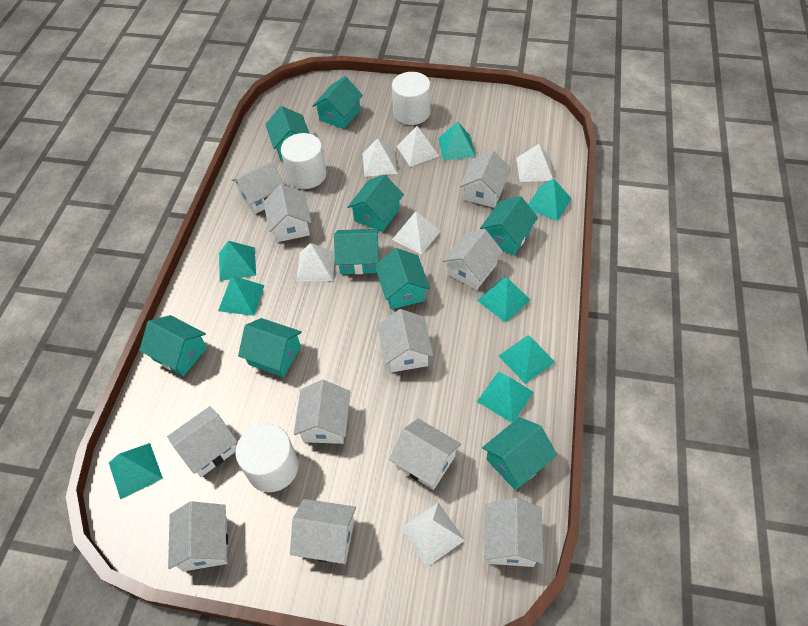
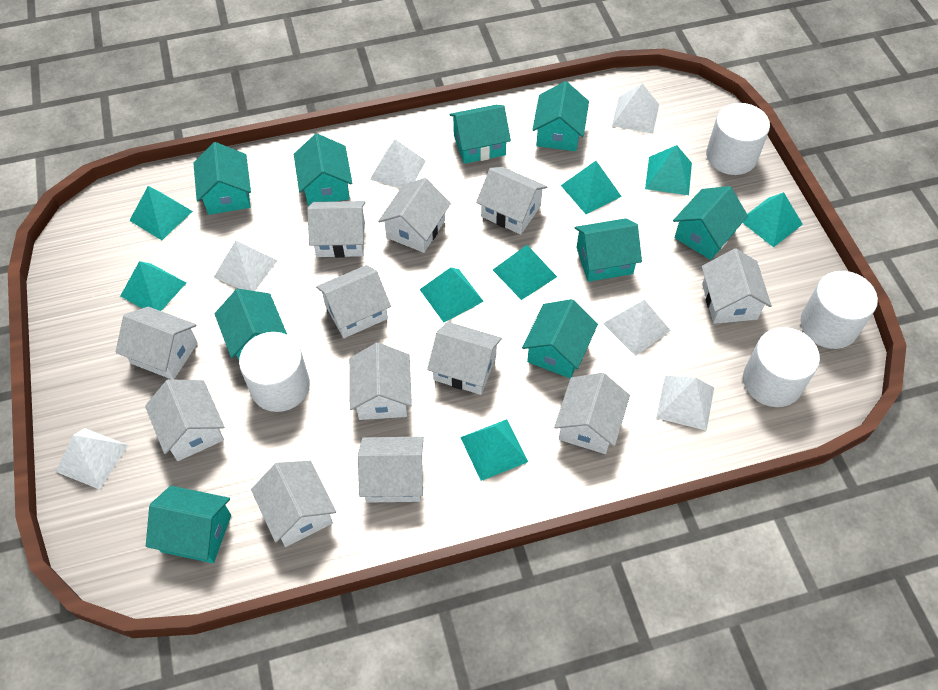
white cylinder: [235,424,298,492] [281,133,326,189] [392,72,430,125] = 3 -> [239,332,310,412] [706,103,770,175] [743,327,820,407] [801,271,878,349] = 4
white house: [167,406,238,477] [168,501,228,571] [232,161,284,214] [263,184,311,242] [290,499,356,564] [294,380,350,444] [378,309,433,372] [389,418,461,490] [442,229,503,290] [460,150,511,208] [484,498,544,567] = 11 -> [116,307,198,380] [145,379,224,461] [251,461,336,547] [307,201,366,258] [316,265,391,338] [349,342,412,420] [358,437,424,503] [378,178,451,253] [427,322,502,395] [476,167,547,235] [554,373,630,454] [702,248,772,324] = 12

